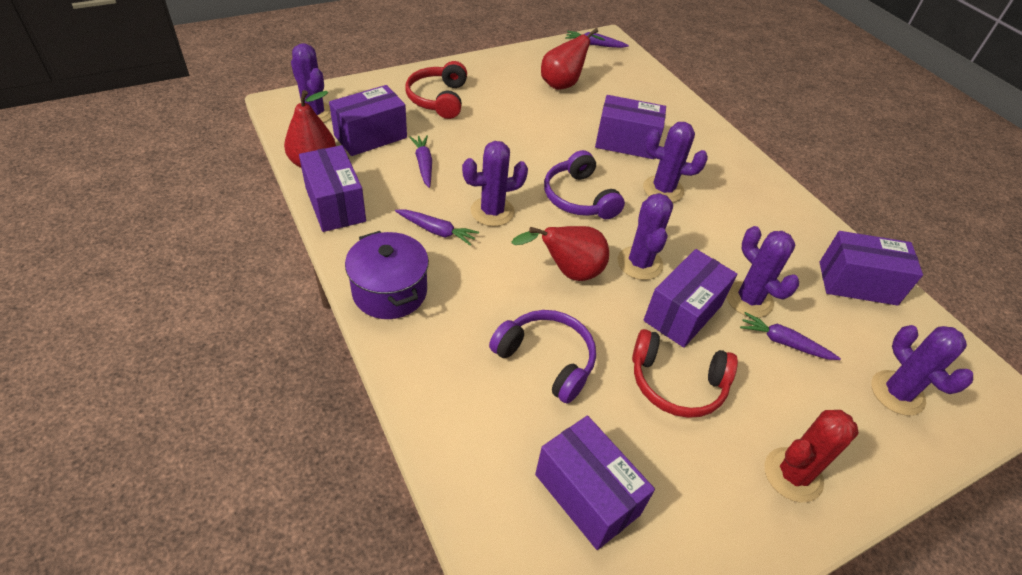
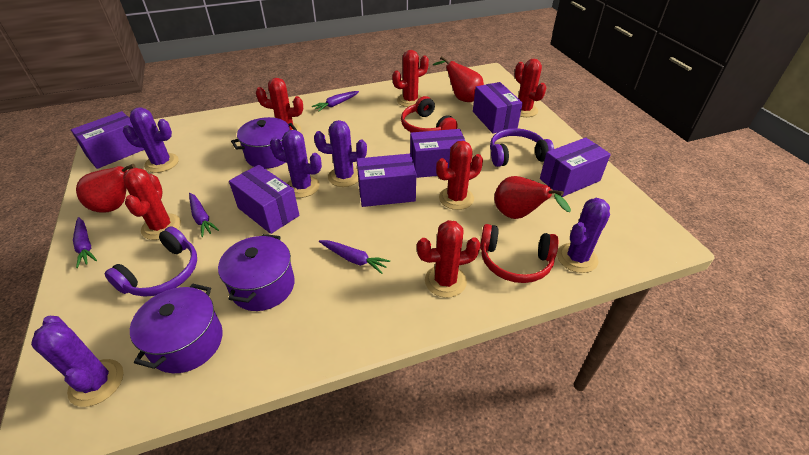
purple cactus: [291,43,331,123] [462,141,528,226] [618,193,673,280] [643,122,708,203] [727,226,799,318] [871,325,973,416] = 6 -> [31,316,124,407] [123,107,179,173] [270,130,322,198] [314,120,367,187] [557,198,610,273] = 5
purple pot: [345,231,429,319] = 1 -> [130,284,223,373] [218,234,295,311] [231,117,297,169] = 3
red cactus: [764,410,859,502] = 1 -> [123,168,181,240] [256,78,303,132] [392,50,429,107] [417,220,481,298] [436,141,483,210] [515,59,546,117] = 6

